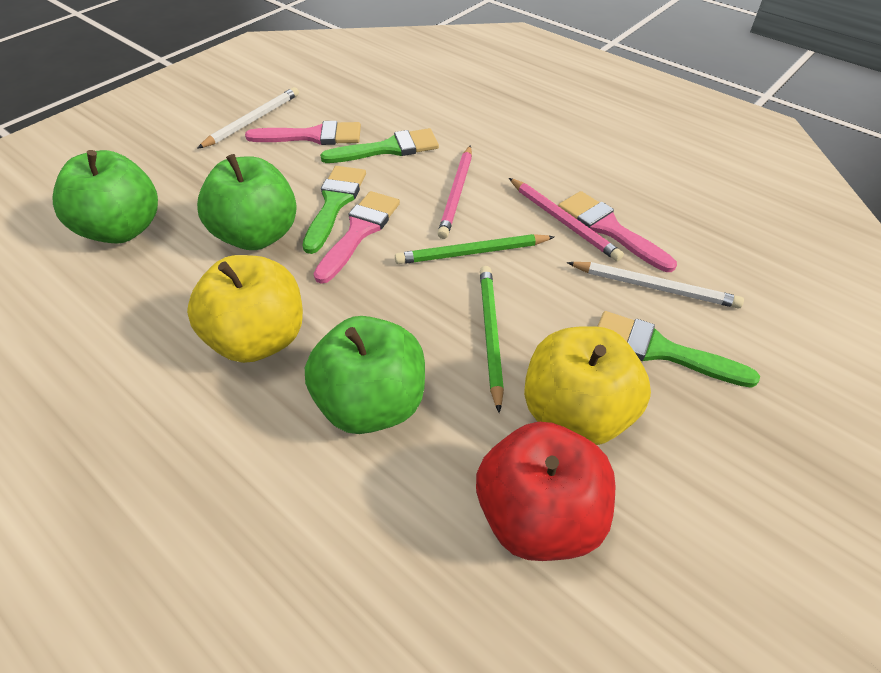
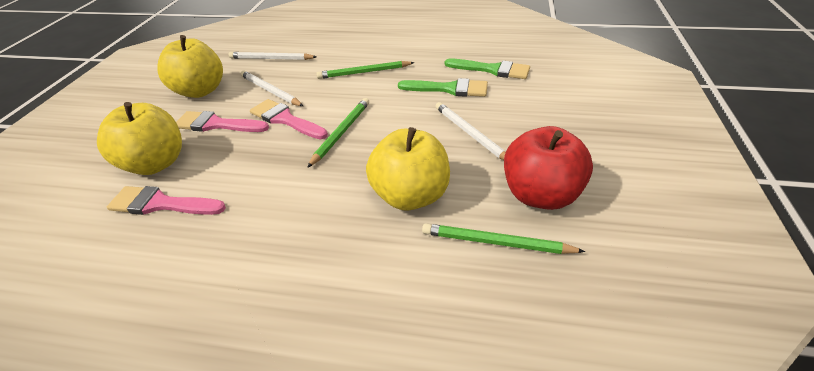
green apple: [52,150,158,244] [197,154,297,250] [305,316,425,434] = 3 -> none = 0
green brush: [302,166,366,254] [320,128,439,163] [597,311,760,388] = 3 -> [398,78,488,97] [445,59,530,79] = 2
green pencil: [395,234,554,264] [480,266,504,413] = 2 -> [307,98,369,168] [316,61,415,79] [422,224,585,254] = 3
pink pencil: [437,145,472,239] [509,178,624,261] = 2 -> none = 0
white pencil: [197,87,299,149] [567,262,744,308] = 2 -> [228,52,317,60] [240,71,303,106] [435,102,506,160] = 3
yellow apple: [187,255,303,363] [524,326,651,445] = 2 -> [97,102,182,175] [157,35,223,98] [366,127,450,211] = 3

